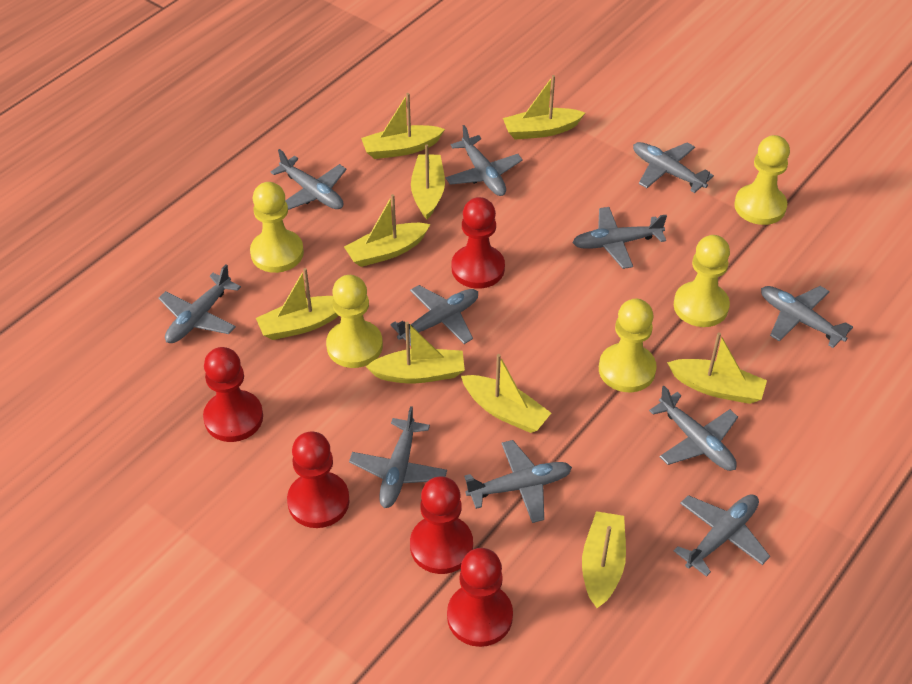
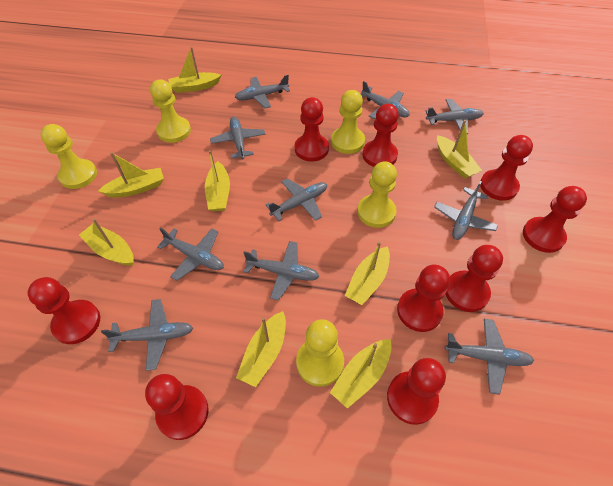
grey plane: [159,264,241,343] [270,149,347,210] [349,406,447,508] [390,285,478,346] [446,125,523,196] [464,440,572,523] [572,207,667,269] [633,142,714,193] [649,386,738,471] [674,494,770,577] [761,286,853,348] = 11 -> [101,299,193,371] [157,228,224,281] [210,116,265,159] [235,75,290,108] [243,241,320,300] [266,178,327,221] [361,81,410,119] [425,99,484,134] [434,181,498,240] [445,319,534,395] = 10
red pawn: [203,347,263,442] [287,431,350,528] [410,476,473,574] [447,548,513,647] [452,197,505,289] = 5 -> [27,277,100,344] [145,374,209,440] [295,97,329,162] [363,104,399,167] [387,358,446,425] [397,265,450,332] [446,245,503,312] [480,135,533,201] [523,186,587,253] = 9
yellow boat: [256,268,339,340] [344,194,430,267] [361,93,445,159] [366,322,465,383] [411,144,445,219] [461,354,551,433] [503,75,585,140] [582,511,626,608] [667,332,767,404] = 9 -> [79,219,134,266] [98,152,164,198] [168,47,221,93] [205,150,230,212] [236,311,286,387] [330,339,392,409] [345,241,390,305] [437,120,482,179] = 8

